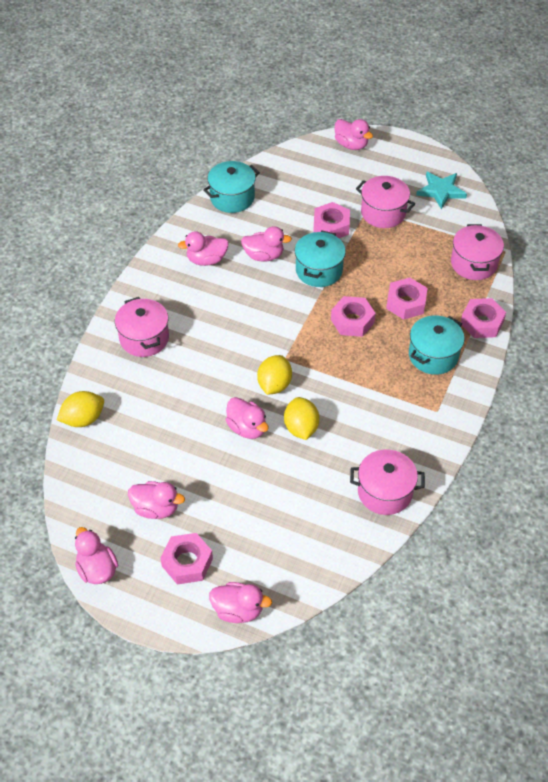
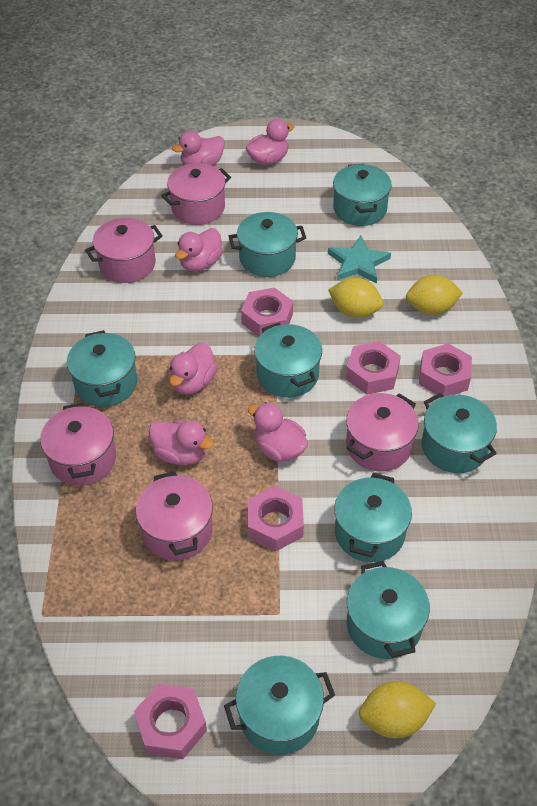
pink duck: [75,527,118,584] [128,481,185,519] [178,231,228,266] [209,582,272,623] [226,397,268,439] [241,226,292,261] [335,119,373,150] = 7 -> [149,420,214,465] [169,343,217,394] [172,131,225,166] [175,228,223,271] [246,119,294,165] [248,402,308,462] = 6
pink pot: [115,297,169,357] [350,449,425,515] [356,176,415,228] [451,224,504,280] = 4 -> [40,403,116,486] [85,218,163,283] [136,471,213,560] [161,163,231,225] [346,393,419,472] = 5
turquoise pot: [203,161,260,213] [295,230,346,287] [409,315,465,375] = 3 -> [67,330,137,407] [224,656,335,755] [229,212,306,277] [254,323,322,398] [333,164,392,226] [334,473,412,562] [347,561,430,659] [422,393,497,473] = 8

